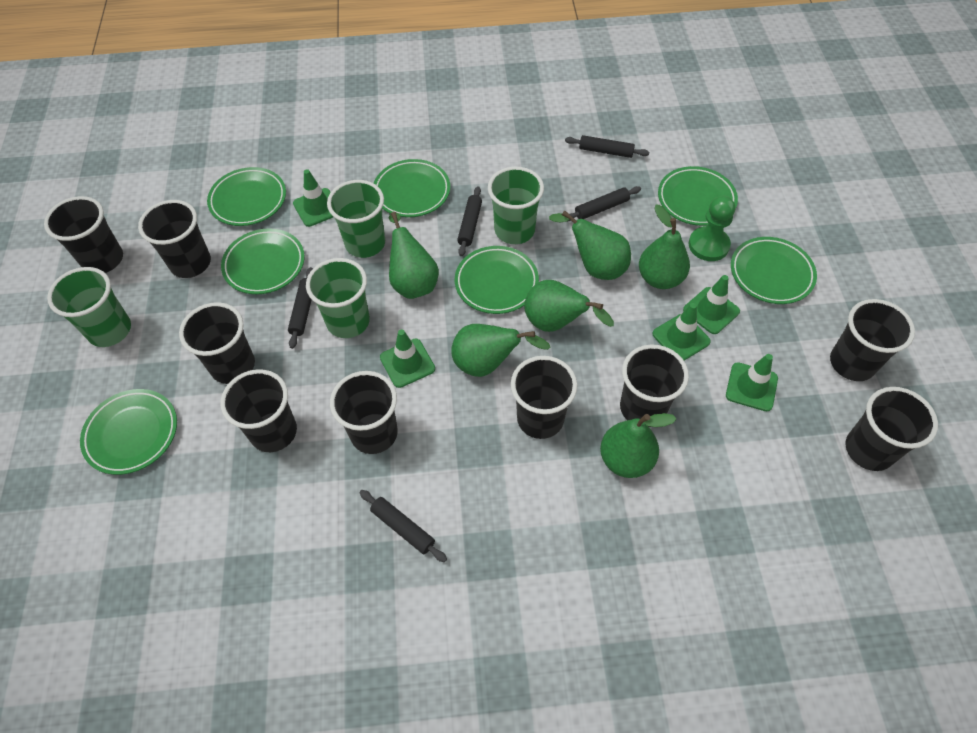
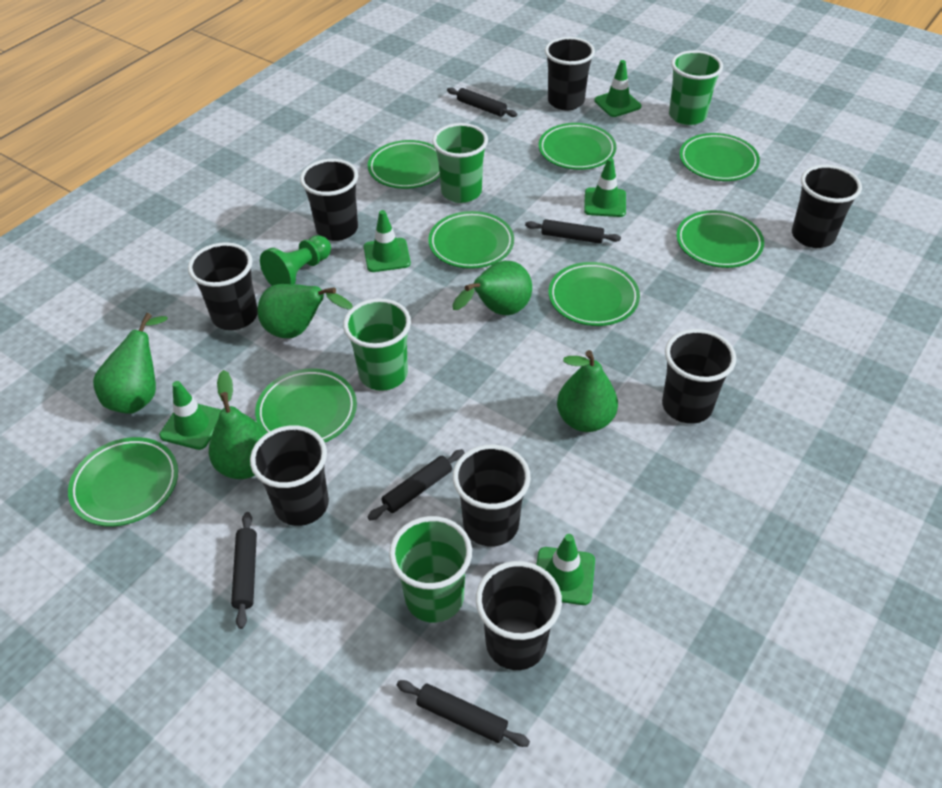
black cup: [44,196,123,273] [138,200,211,278] [179,302,255,384] [221,369,297,452] [330,371,398,454] [511,356,577,439] [620,344,689,427] [830,299,915,381] [845,387,938,471] = 9 -> [188,242,258,330] [250,425,329,526] [300,159,358,241] [453,445,531,547] [476,561,562,670] [545,37,595,111] [662,329,736,424] [792,165,862,248] = 8
green pear: [388,212,439,299] [451,324,551,377] [524,280,614,332] [549,210,631,280] [600,413,676,478] [639,205,690,289] = 6 -> [93,313,168,414] [209,370,268,479] [257,284,353,338] [452,261,532,315] [557,350,618,432] = 5
green plate: [80,389,177,475] [207,167,286,226] [221,228,305,294] [374,159,450,217] [455,246,539,314] [658,166,738,226] [731,237,817,304] = 7 -> [68,437,178,526] [255,369,357,442] [368,140,440,189] [428,211,514,269] [539,123,616,170] [549,262,640,326] [676,210,764,268] [679,133,760,181] = 8

